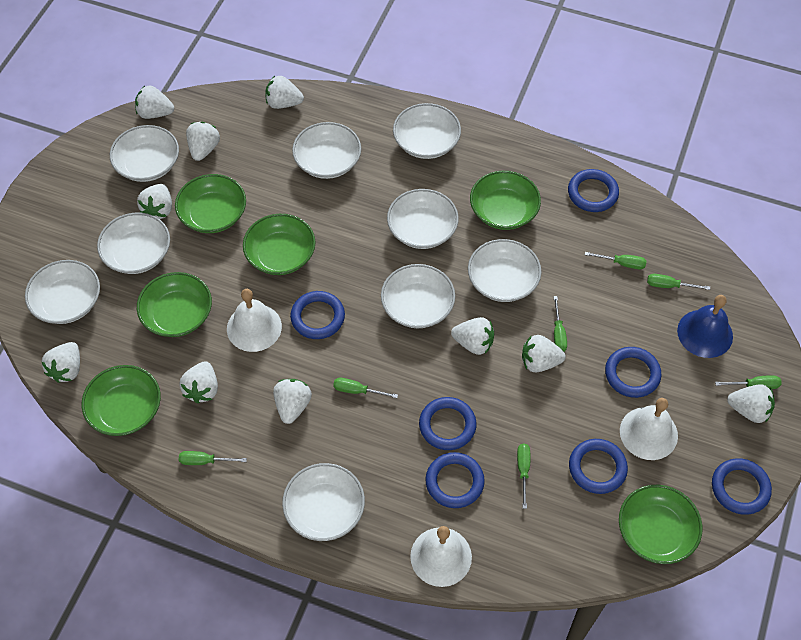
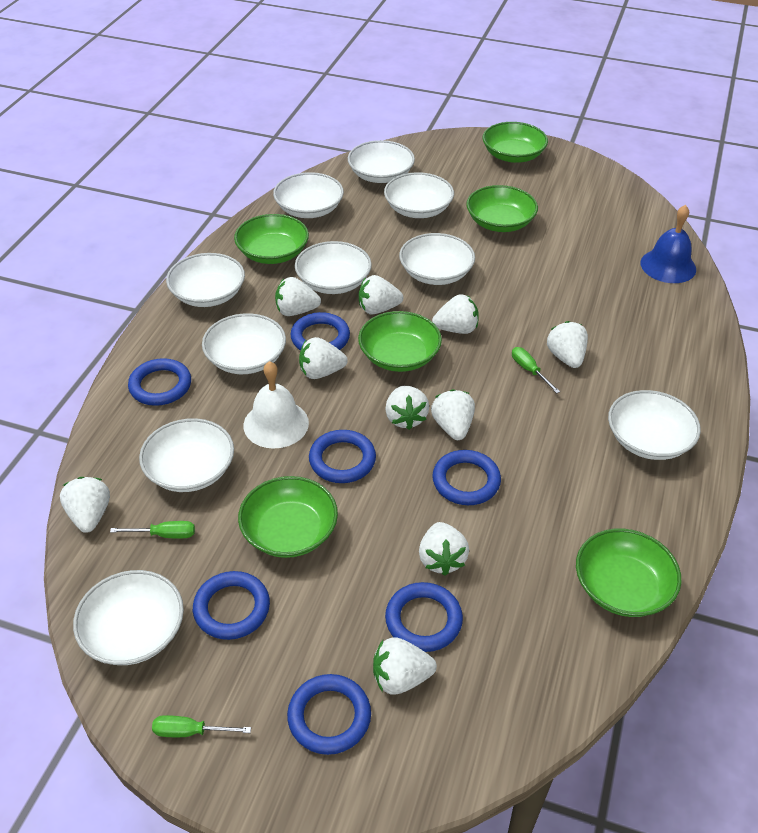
green screwdriver: [179,451,247,465] [333,378,398,398] [517,444,530,509] [553,296,567,352] [585,252,646,269] [647,274,710,290] [715,375,782,389] = 7 -> [110,521,195,538] [152,715,251,737] [512,347,560,393] = 3
white bell: [227,289,282,352] [410,526,472,587] [620,398,678,460] = 3 -> [244,361,309,449] = 1
white bowl: [25,260,100,324] [97,213,170,274] [110,125,179,182] [282,463,365,541] [292,122,361,179] [381,264,455,328] [387,189,459,249] [393,103,461,159] [468,239,542,302] = 9 -> [73,570,184,665] [139,418,234,492] [166,253,245,307] [202,313,286,374] [273,172,344,218] [295,241,372,294] [348,140,415,183] [384,172,454,218] [399,233,475,285] [608,390,701,460] = 10

